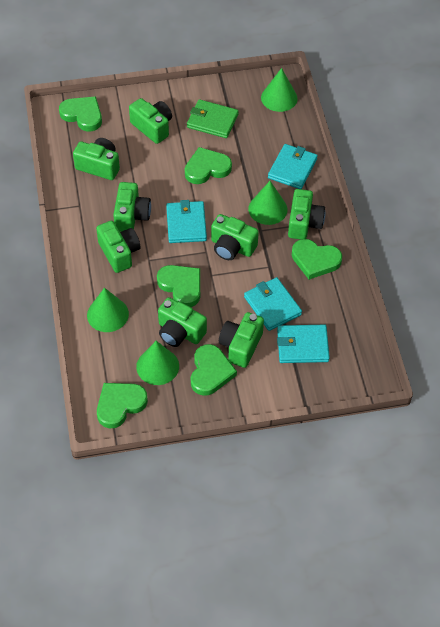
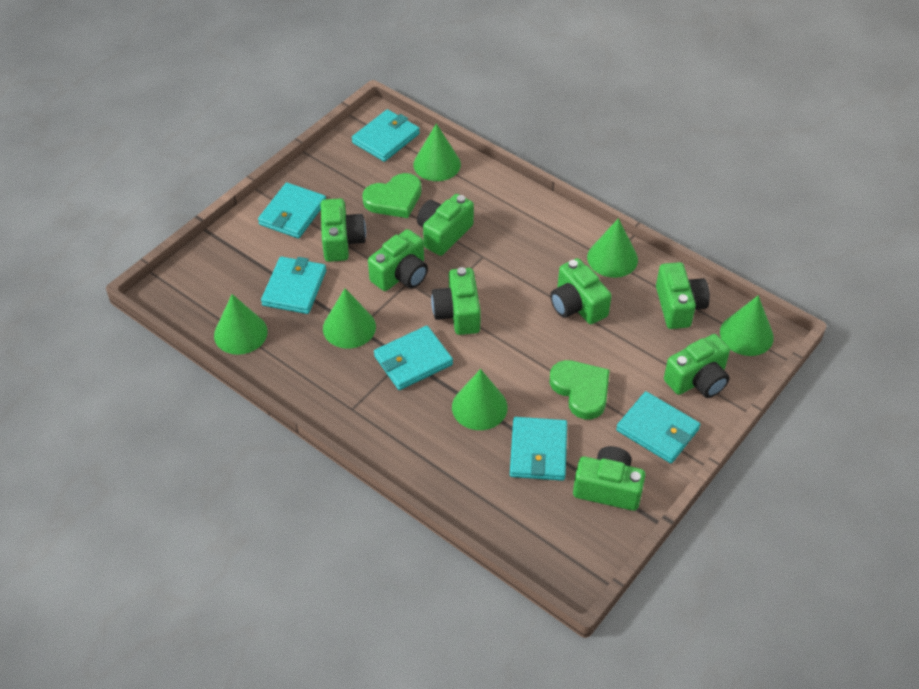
green cone: [87,288,129,332] [136,341,179,385] [248,181,287,225] [261,68,298,112] = 4 -> [214,294,268,355] [323,288,376,349] [413,123,461,181] [452,369,508,430] [587,218,638,278] [720,295,774,356] = 6
green heart: [59,96,102,131] [97,383,148,428] [157,265,200,307] [185,147,232,184] [191,344,237,396] [292,239,342,280] = 6 -> [362,173,422,218] [550,360,610,419] = 2
green wallet: [187,99,239,138] = 1 -> none = 0
turquoise wallet: [166,200,207,243] [244,277,302,331] [268,144,318,189] [277,325,330,363] = 4 -> [258,182,326,238] [261,256,326,314] [352,109,420,162] [374,326,453,390] [510,417,567,481] [616,391,701,463] = 6

